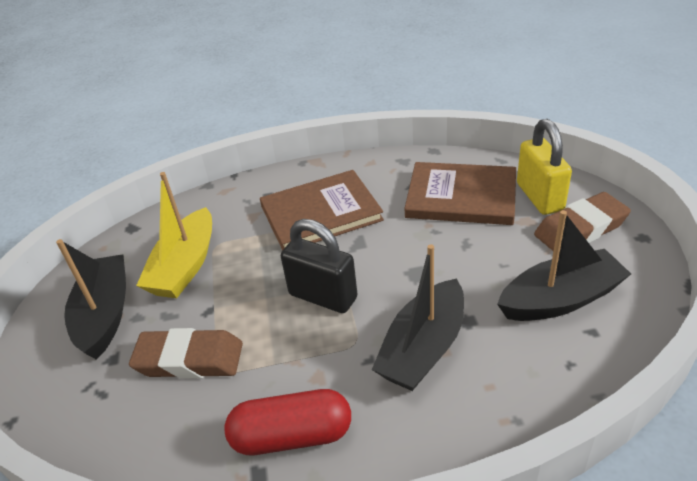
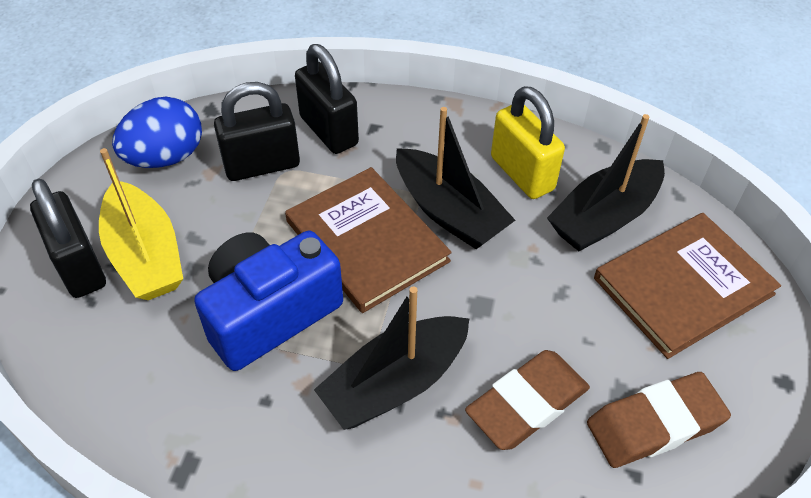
black padlock: [281,219,357,313] = 1 -> [30,178,106,298] [214,82,300,181] [295,44,359,154] = 3
blue camera: none = 0 -> [194,231,343,371] = 1
blue egg: none = 0 -> [112,97,202,168] = 1
red capsule: [224,389,351,455] = 1 -> none = 0

